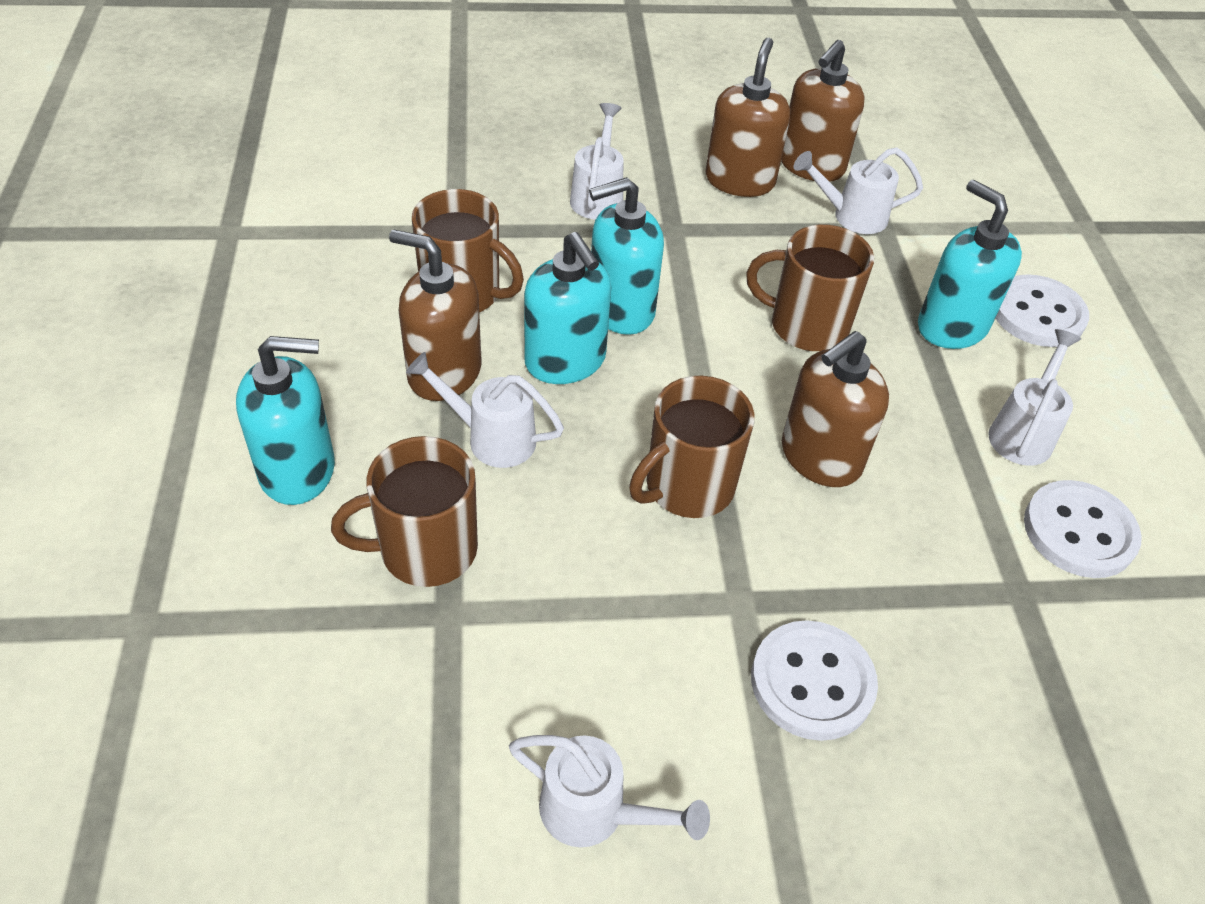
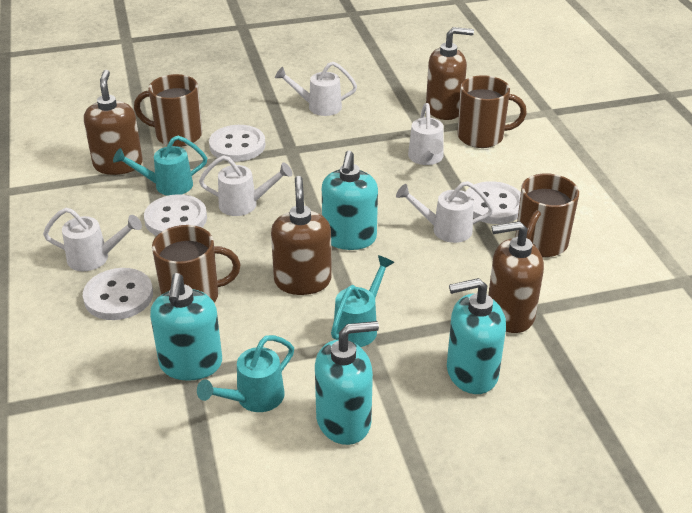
turquoise watering can: none = 0 -> [113,136,207,196] [197,335,294,412] [331,255,395,347] = 3
white button: [751,620,878,741] [996,274,1089,347] [1024,480,1142,578] = 3 -> [83,268,153,320] [144,194,207,236] [209,125,266,162] [466,181,521,224] = 4

